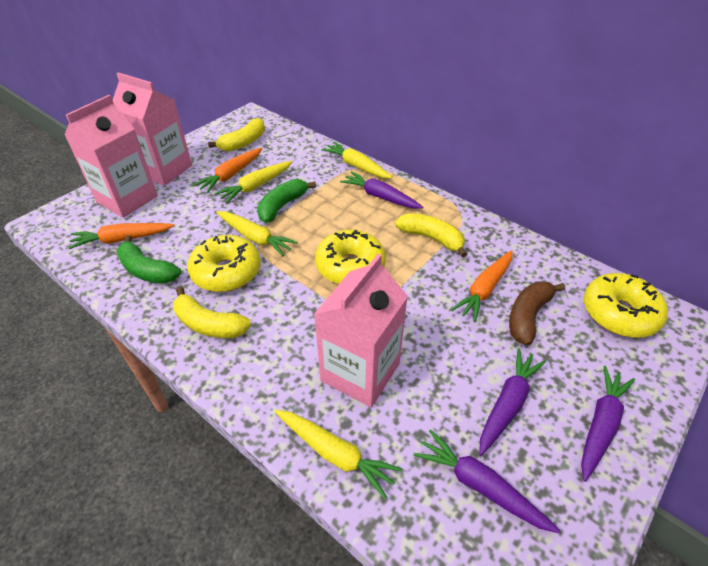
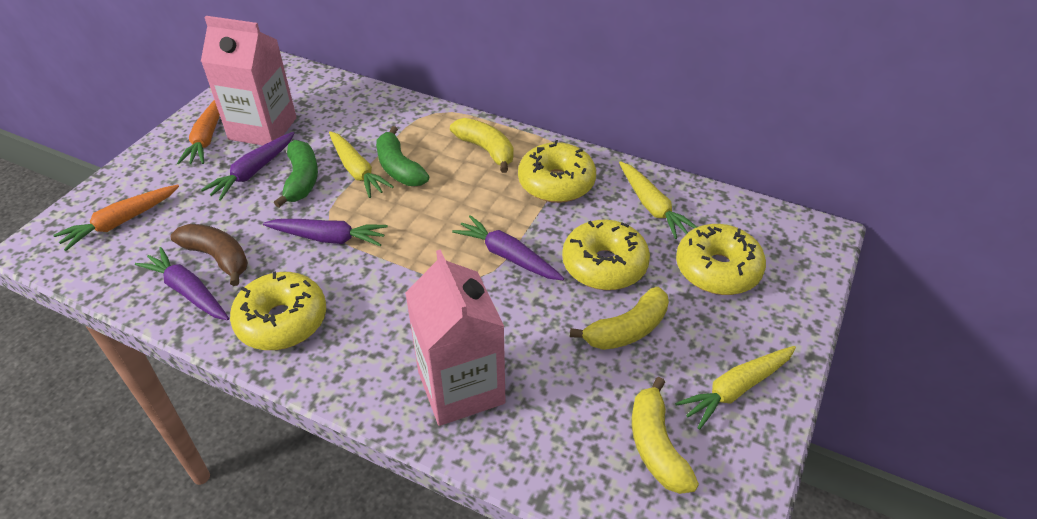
orange carrot: [68,223,174,249] [193,148,262,193] [451,250,513,322] = 3 -> [53,185,179,251] [177,100,220,164] = 2
pink carton: [65,95,158,218] [113,72,192,186] [314,254,408,407] = 3 -> [201,16,297,146] [405,250,506,426] = 2
yellow carrot: [215,161,292,203] [216,211,298,256] [275,410,402,499] [321,142,392,179] = 4 -> [329,131,394,198] [619,161,697,239] [675,346,796,430] = 3
yellow donut: [188,235,261,292] [315,230,386,284] [584,273,668,338] = 3 -> [230,271,326,350] [518,140,596,203] [562,220,650,290] [676,224,766,295] = 4

